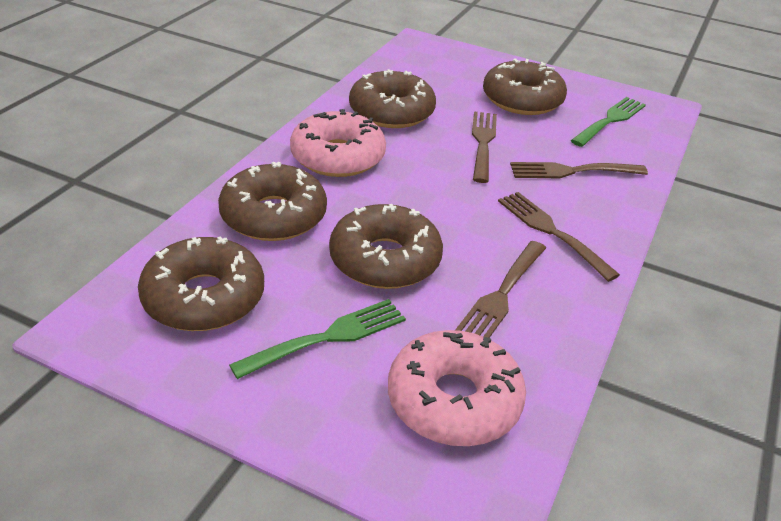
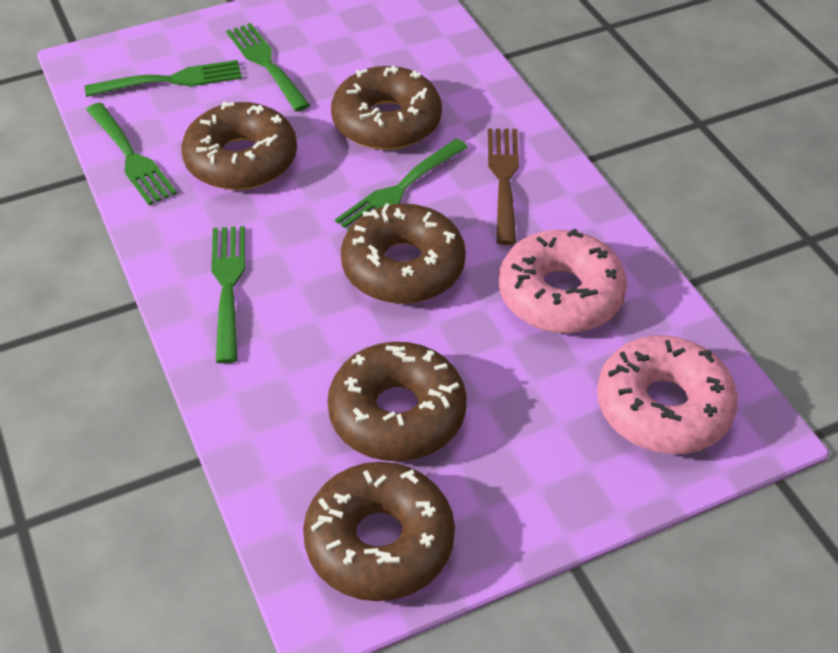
brown fork: [455,241,546,338] [472,112,497,183] [498,192,620,282] [510,162,648,178] = 4 -> [488,128,519,245] = 1
green fork: [229,299,406,379] [571,97,646,147] = 2 -> [85,60,242,97] [86,103,177,205] [211,226,245,363] [226,23,310,112] [335,139,468,230] = 5

